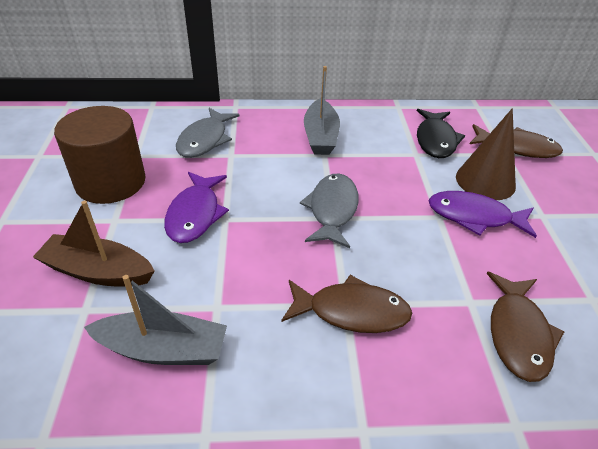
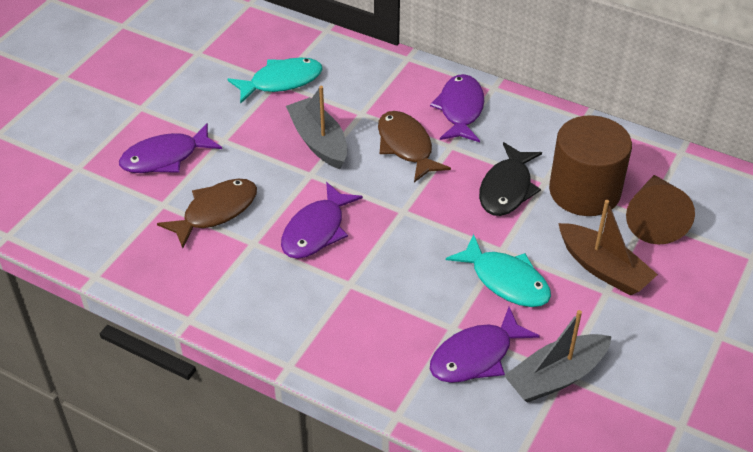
brown fish: [281,275,412,333] [470,124,563,158] [486,272,565,382] = 3 -> [157,179,257,248] [378,111,451,182] = 2
grey fish: [176,108,239,158] [300,174,359,248] = 2 -> none = 0
purple fish: [164,172,229,243] [428,191,537,238] = 2 -> [119,123,222,173] [281,182,363,259] [430,74,484,142] [430,307,540,383] = 4
turquoise fish: none = 0 -> [228,58,323,103] [446,234,551,307] = 2

